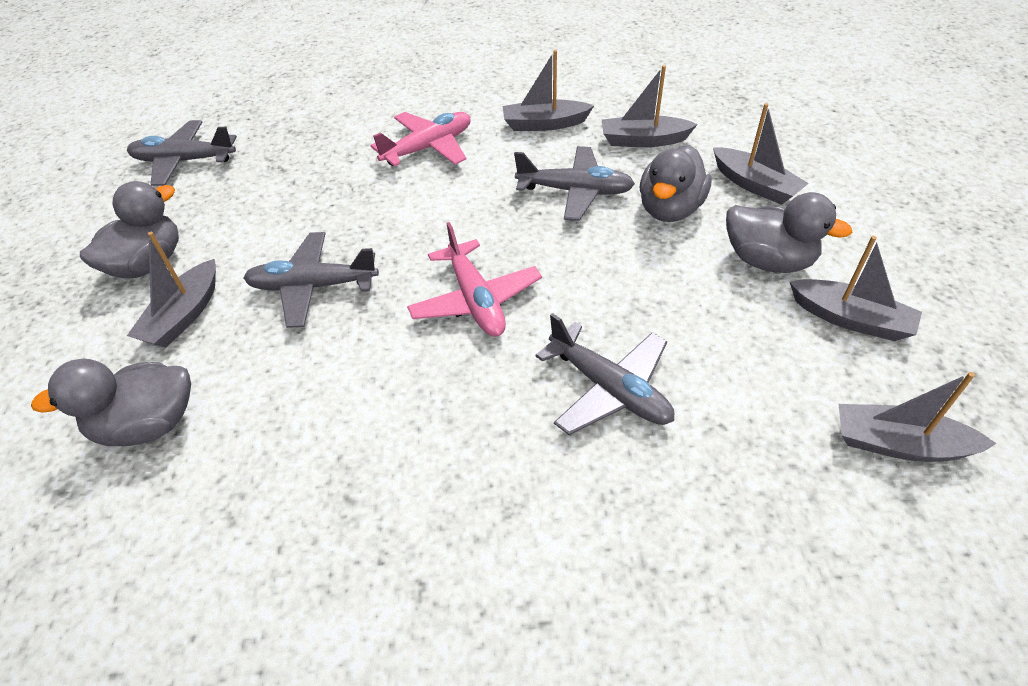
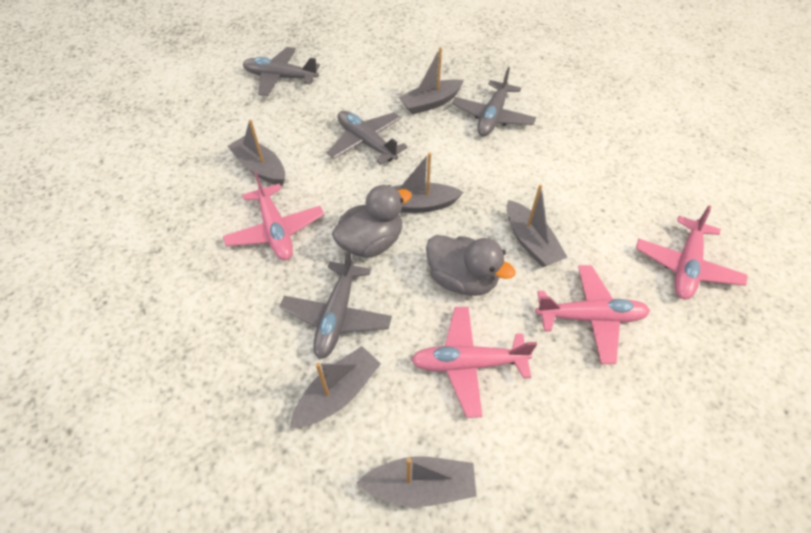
grey duck: [31,358,191,446] [80,181,179,278] [640,145,711,222] [726,192,852,273] = 4 -> [332,185,412,258] [426,235,516,296] = 2
pink plane: [371,112,471,167] [407,222,542,337] = 2 -> [223,172,324,260] [411,307,537,418] [535,265,650,364] [636,205,748,300] = 4

